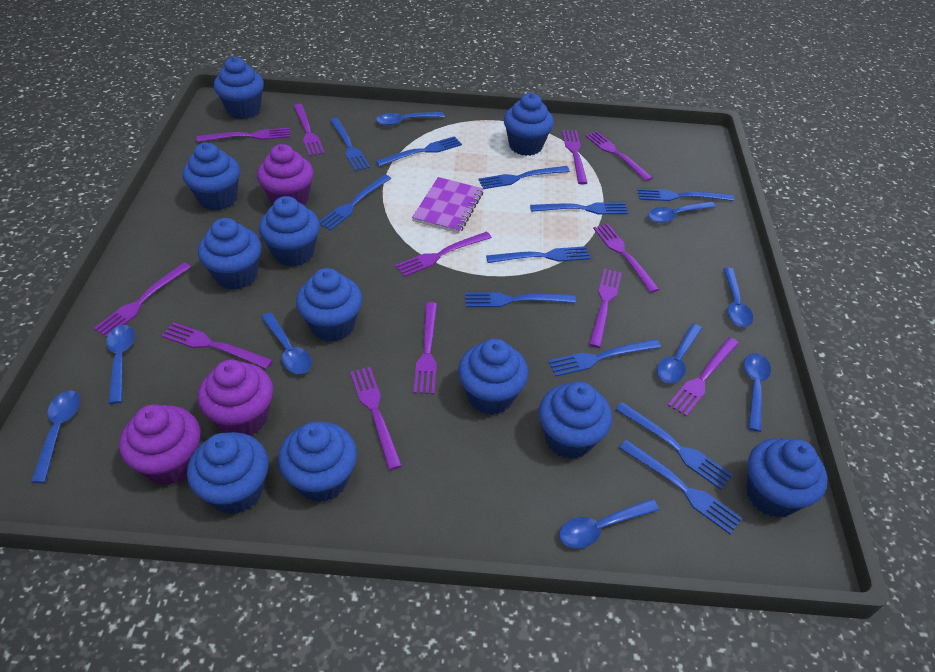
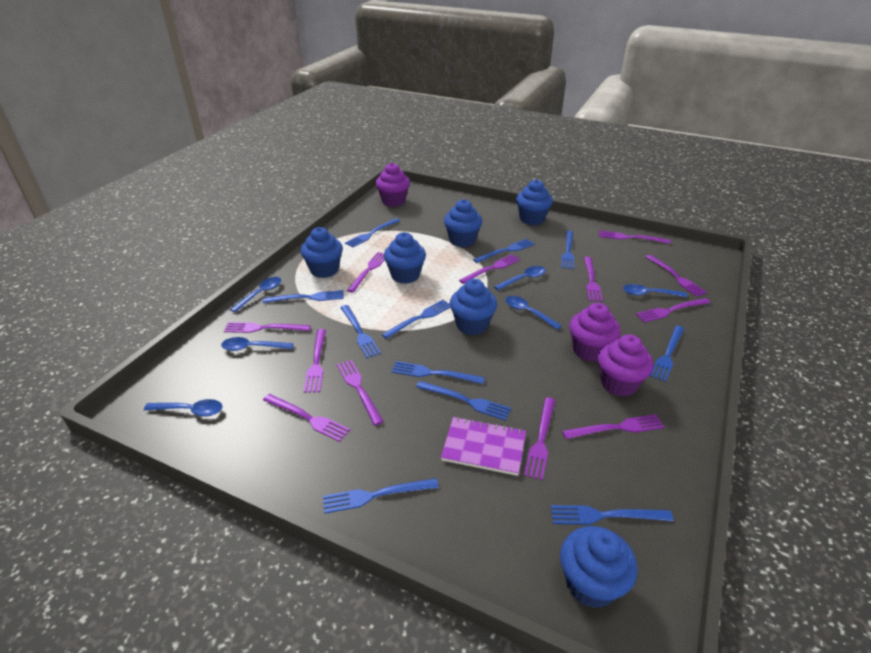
blue cupcake: [182,143,240,211] [187,432,269,514] [198,218,262,290] [214,57,264,119] [259,196,320,267] [278,422,357,502] [296,268,362,342] [458,339,529,415] [504,93,554,156] [539,381,612,459] [746,438,827,518] = 11 -> [301,227,343,278] [384,232,426,284] [444,199,482,247] [450,279,497,335] [516,179,553,225] [560,526,638,608] = 6
blue spoon: [31,390,80,483] [106,325,135,404] [261,312,312,374] [376,112,444,126] [559,499,659,549] [648,201,716,223] [657,324,702,383] [723,267,753,327] [744,353,771,432] = 9 -> [144,399,223,417] [221,337,293,351] [230,277,281,313] [494,266,546,290] [505,296,562,330] [623,284,687,297] = 6

